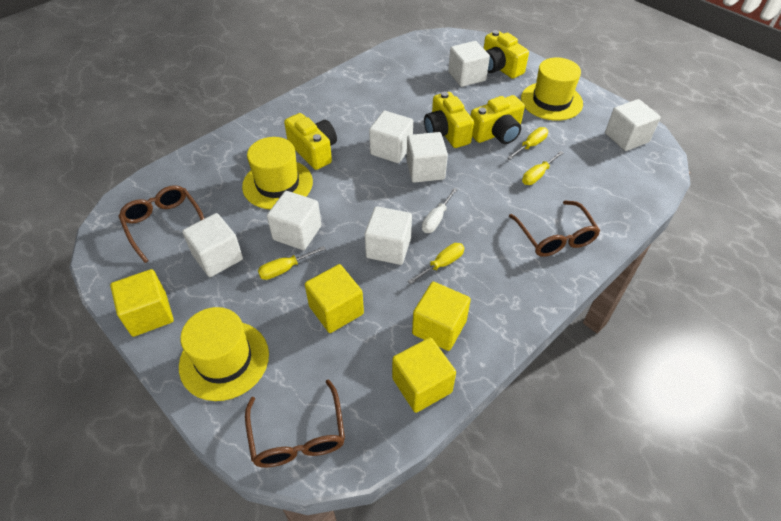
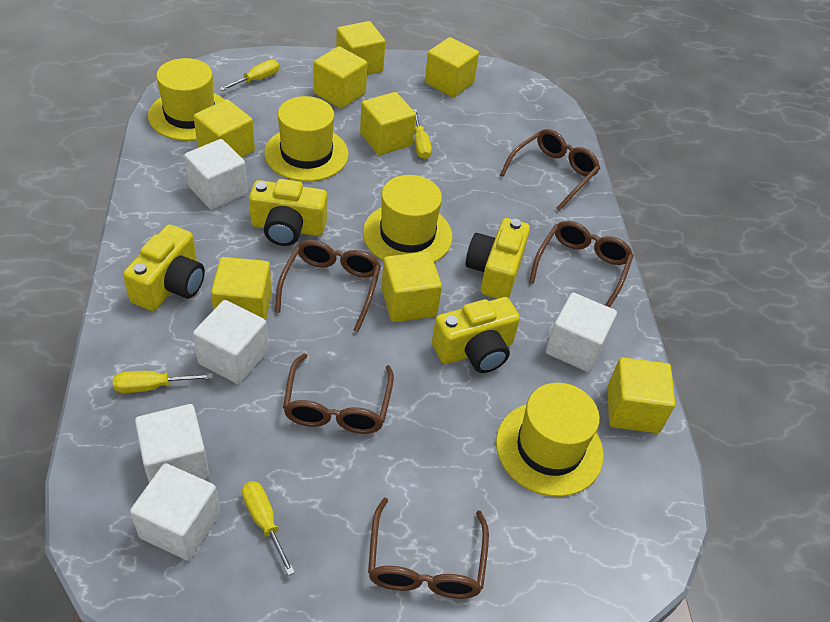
brown glasses: [119,185,205,263] [245,379,345,468] [509,201,600,257] = 3 -> [275,240,381,332] [283,354,394,434] [368,498,489,599] [500,129,600,211] [529,221,634,307] = 5
white cube: [182,213,243,277] [267,191,321,250] [365,206,412,265] [369,111,413,163] [407,132,448,183] [448,41,490,87] [605,99,661,151] = 7 -> [130,463,220,561] [135,404,209,483] [184,139,248,210] [193,300,268,384] [546,293,617,372] = 5
white screwdriver: [422,188,458,233] = 1 -> none = 0
yellow cube: [110,269,174,337] [305,264,364,333] [392,338,456,413] [412,282,471,351] = 4 -> [193,99,255,158] [211,257,272,320] [314,46,367,109] [336,21,385,75] [360,92,416,155] [381,251,442,322] [425,37,479,97] [607,357,675,433] = 8
yellow hat: [179,307,269,401] [242,137,313,209] [521,58,583,121] = 3 -> [148,58,225,141] [264,96,349,182] [363,175,453,262] [496,383,604,497] = 4

